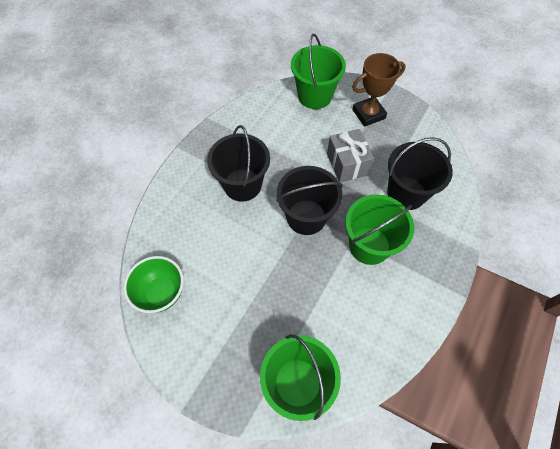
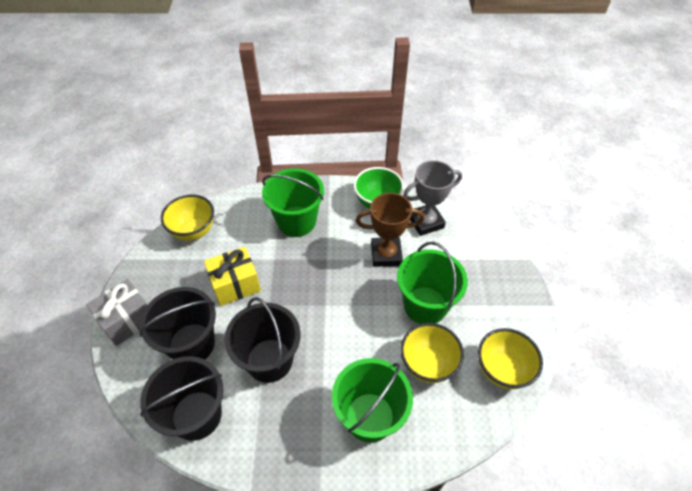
grey trophy: none = 0 -> [403,160,462,236] = 1
yellow bowl: none = 0 -> [161,194,214,241] [400,323,464,383] [478,328,543,389] = 3
yellow gift: none = 0 -> [204,247,261,306] = 1

